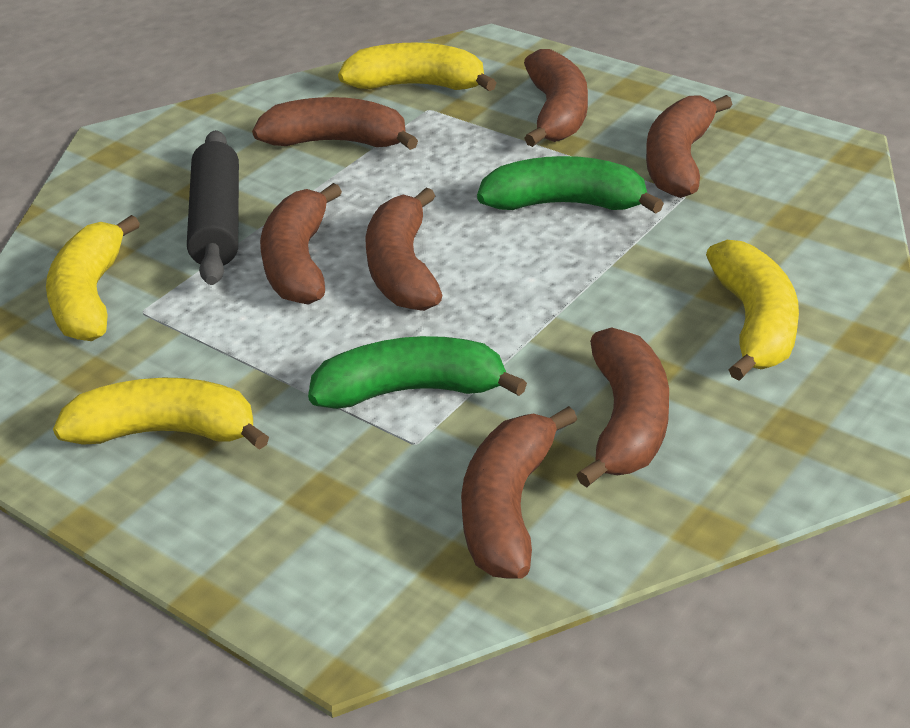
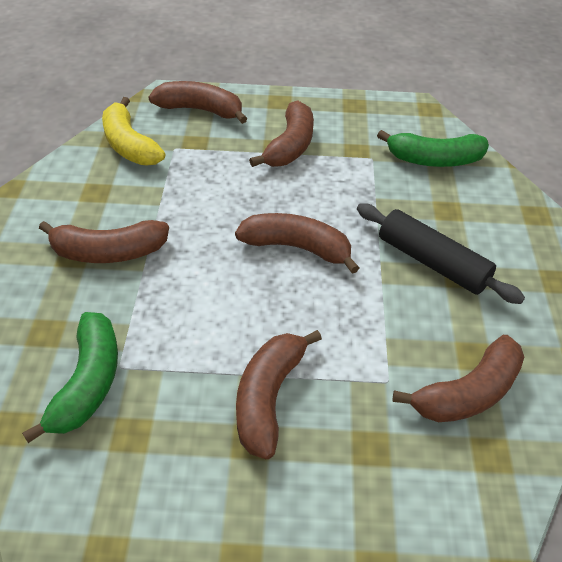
brown banana: [252,97,418,150] [260,183,342,305] [365,187,442,311] [461,406,577,579] [524,49,588,147] [577,327,669,488] [646,95,732,198] = 7 -> [39,220,169,263] [148,81,247,124] [235,213,359,274] [236,330,322,459] [249,100,314,167] [392,335,524,422] = 6
yellow banana: [46,215,140,341] [53,378,269,450] [338,43,497,91] [706,240,799,381] = 4 -> [102,97,165,165] = 1

